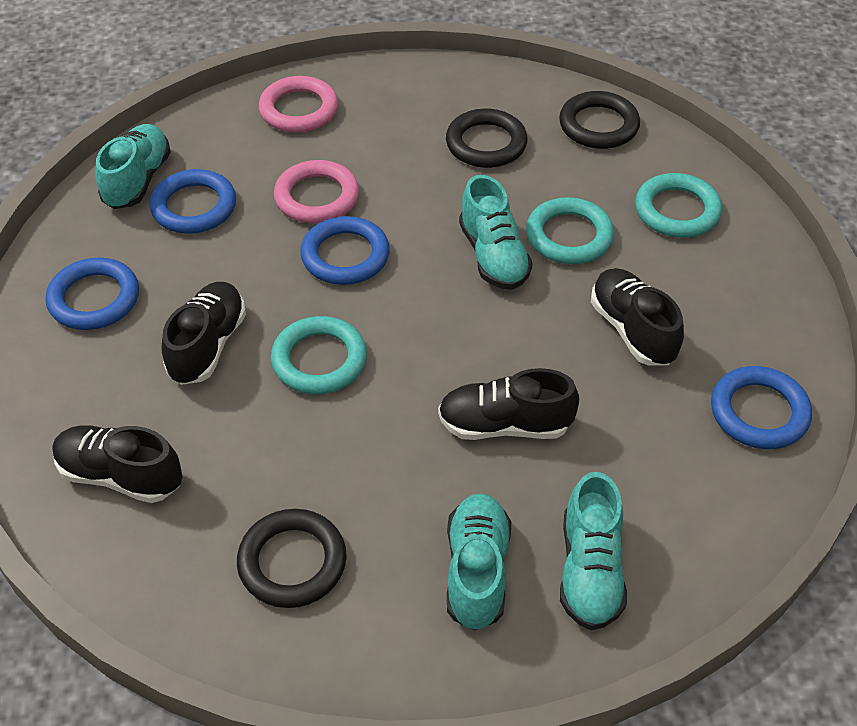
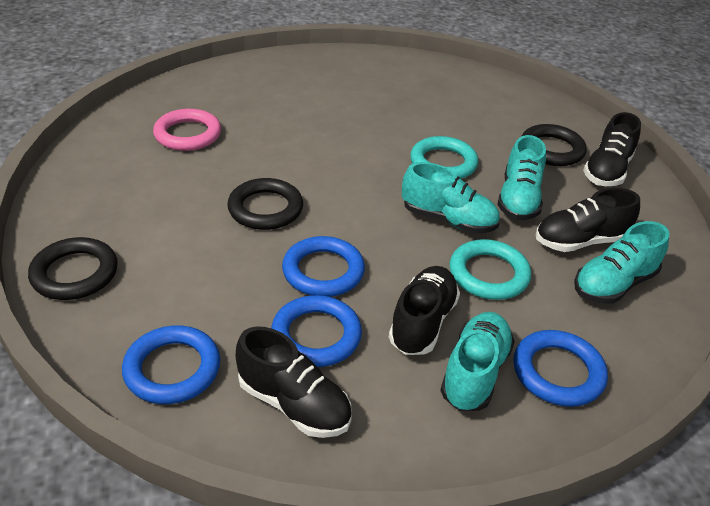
pink ring: [259,76,338,133] [274,160,359,223] = 2 -> [153,109,221,151] = 1
turquoise ring: [271,316,367,394] [526,197,614,264] [635,173,722,238] = 3 -> [410,136,478,179] [449,239,531,300] = 2

